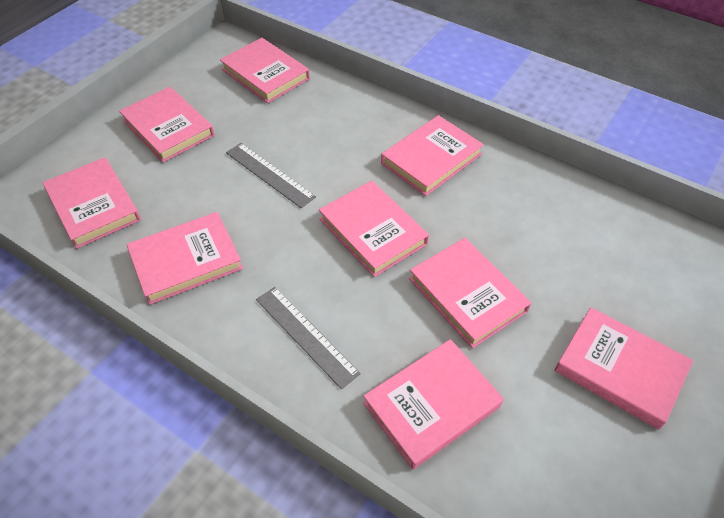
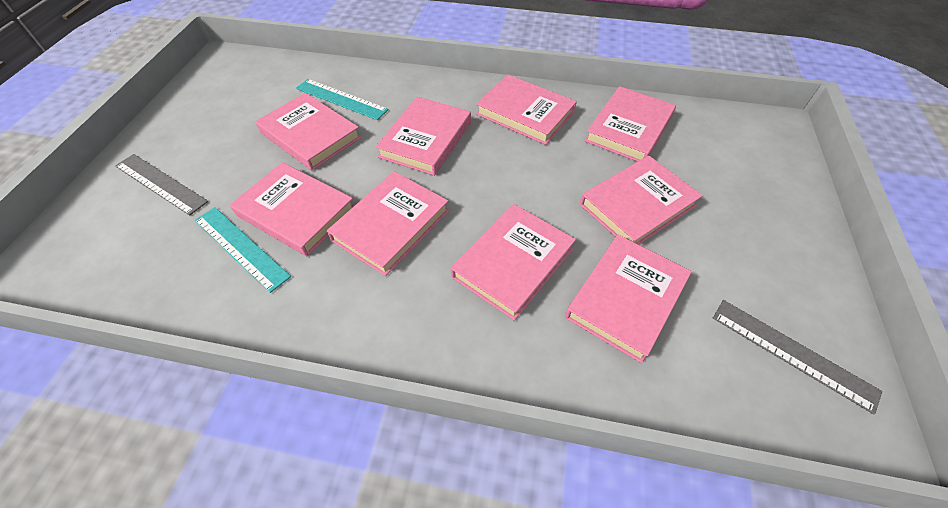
turquoise ruler: none = 0 -> [195,207,291,293] [296,79,389,120] = 2

